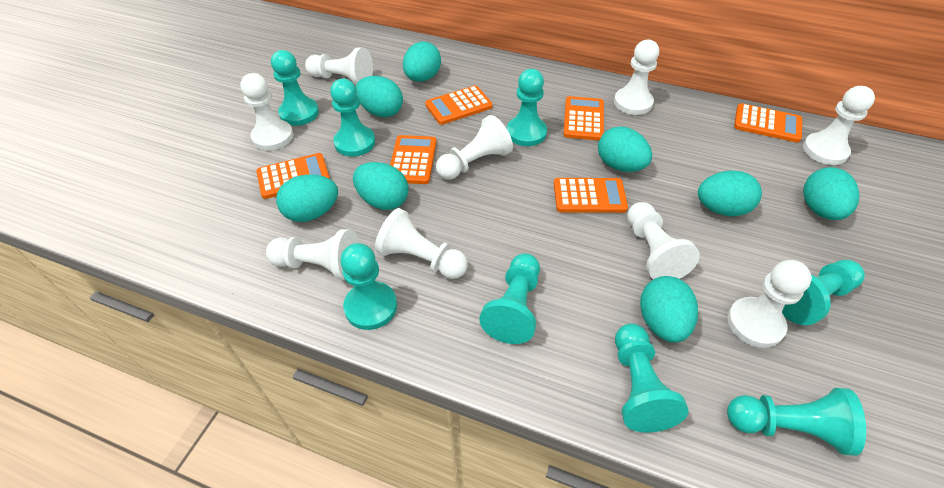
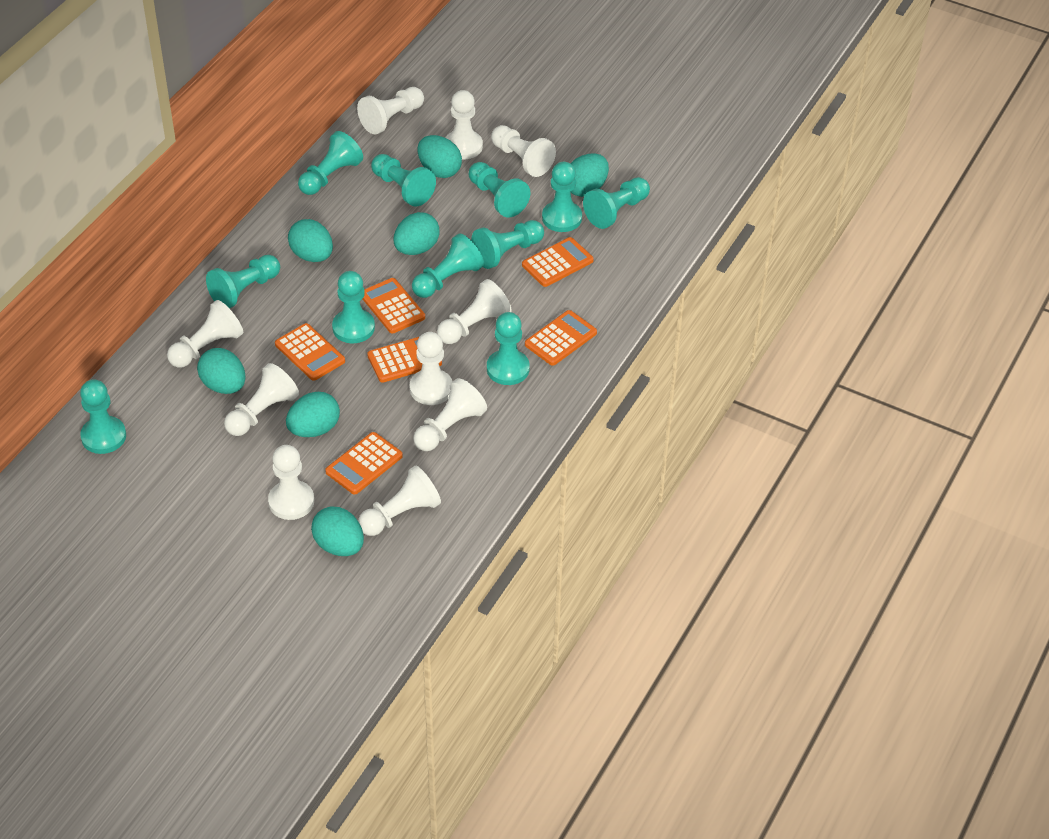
turquoise egg: [276,174,338,222] [353,162,409,210] [356,76,403,117] [403,42,441,82] [598,126,652,172] [640,276,698,343] [698,170,762,216] [803,167,860,220] = 8 -> [197,348,246,394] [286,392,340,437] [288,219,333,262] [311,506,364,556] [394,212,440,255] [418,135,462,178] [570,153,609,197] = 7
turquoise pawn: [271,50,319,126] [330,79,375,157] [340,243,397,330] [479,253,540,344] [507,69,547,146] [615,324,689,433] [727,388,866,456] [782,260,865,325] = 8 -> [80,379,126,454] [206,255,280,309] [298,131,363,195] [332,271,375,343] [371,154,436,207] [412,234,484,298] [469,162,530,217] [471,220,544,269] [487,312,530,385] [542,162,582,232] [583,177,650,229] = 11
white pawn: [240,73,293,151] [266,229,360,281] [305,47,373,85] [375,208,468,279] [436,115,513,180] [614,40,659,115] [627,202,700,280] [727,260,812,348] [803,86,875,165] = 9 -> [167,300,243,367] [224,363,299,436] [268,445,314,520] [357,87,424,134] [358,466,441,536] [410,332,453,405] [413,378,487,451] [437,279,511,344] [445,90,483,159] [491,125,556,177] = 10

